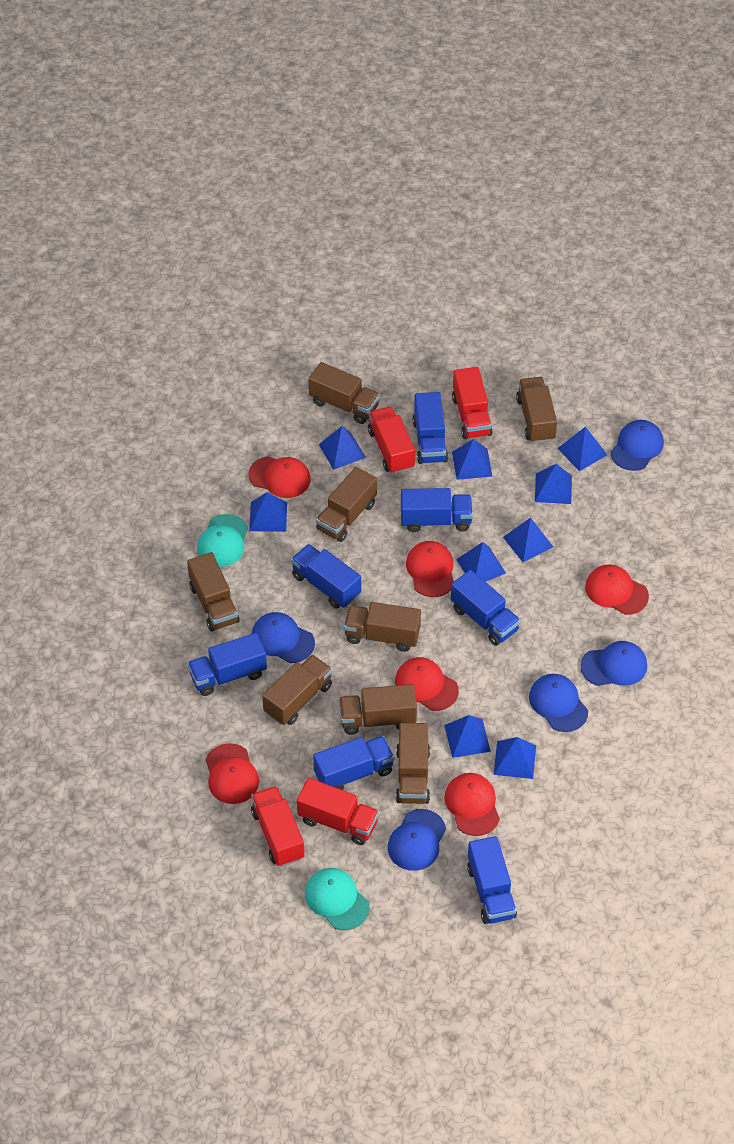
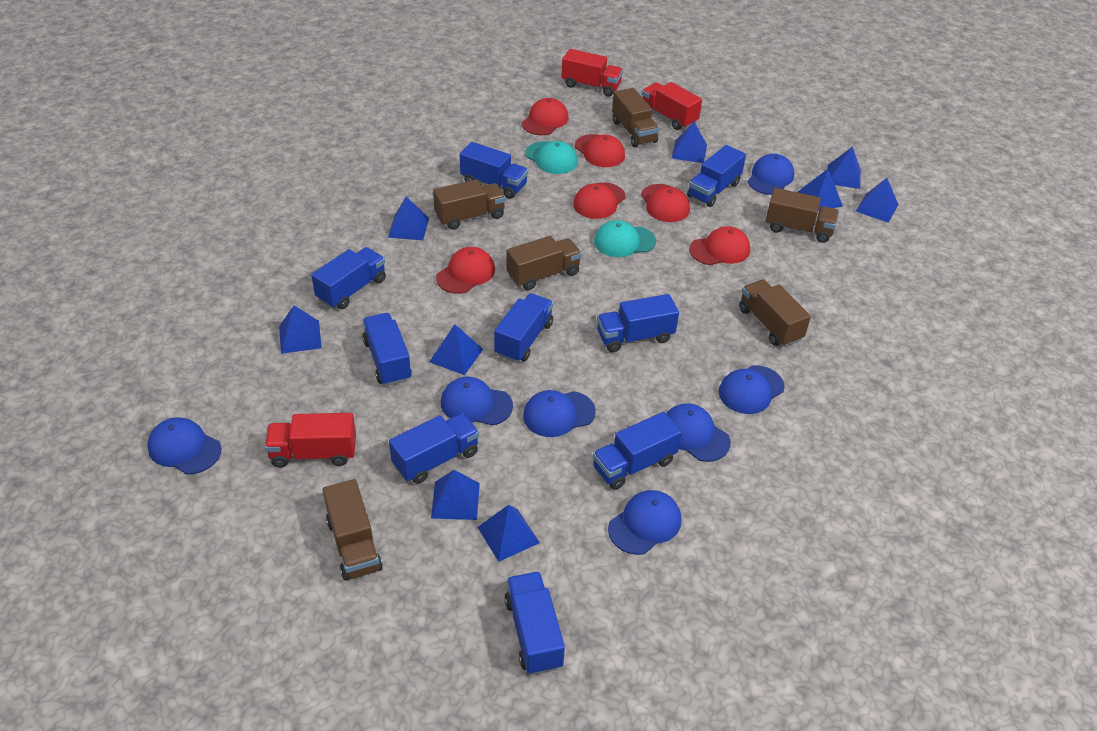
blue cap: [252,612,315,663] [388,809,446,871] [529,674,588,732] [580,641,647,686] [610,420,664,471] = 5 -> [147,417,221,475] [441,377,513,426] [523,390,596,437] [608,490,681,555] [666,403,730,462] [719,365,784,414] [748,154,794,195] = 7
blue truck: [188,633,267,696] [291,544,361,609] [313,736,394,790] [401,488,473,532] [413,392,448,464] [451,570,520,646] [467,836,517,924] = 7 -> [311,247,386,309] [363,313,412,386] [389,413,479,484] [460,142,528,199] [494,293,553,363] [504,572,565,675] [593,412,682,490] [597,294,679,352] [687,145,746,207] = 9
brown truck: [187,552,240,631] [262,655,332,725] [308,362,380,424] [316,467,377,542] [339,684,417,735] [344,602,421,652] [396,723,430,804] [516,377,557,443] = 8 -> [323,479,383,581] [433,179,506,230] [506,236,582,290] [612,88,659,147] [739,279,811,347] [766,188,839,243] = 6
red truck: [251,786,305,867] [297,778,379,845] [368,406,415,474] [452,367,493,439] = 4 -> [265,413,356,468] [561,49,623,96] [642,82,702,130] = 3

